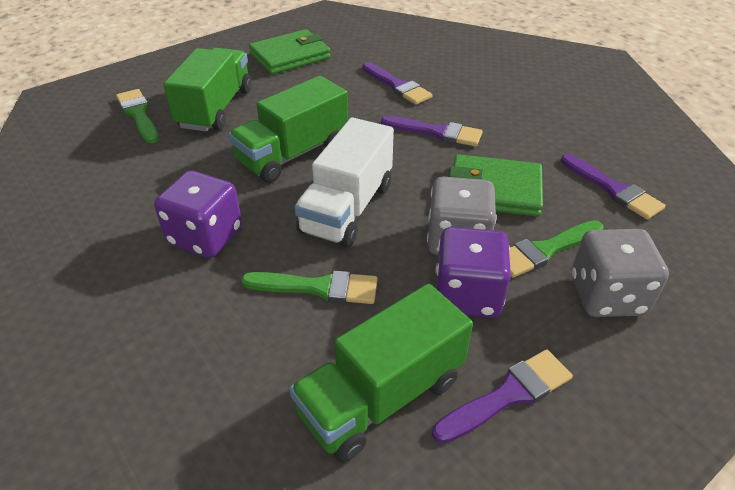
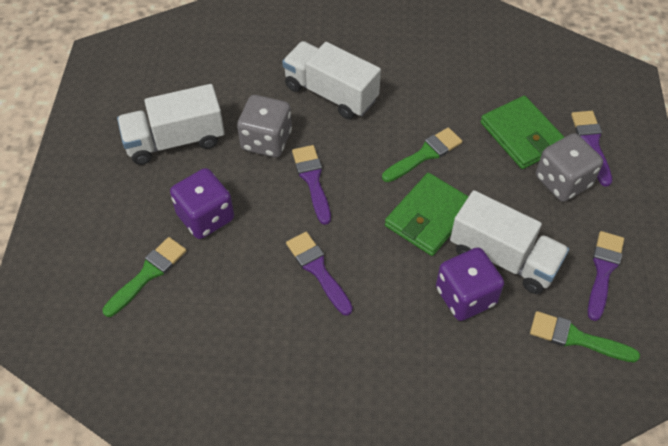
green truck: [163,48,252,132] [228,76,348,183] [289,284,473,462] = 3 -> none = 0
white truck: [295,117,394,248] = 1 -> [117,84,225,165] [282,41,381,119] [450,190,569,294] = 3

